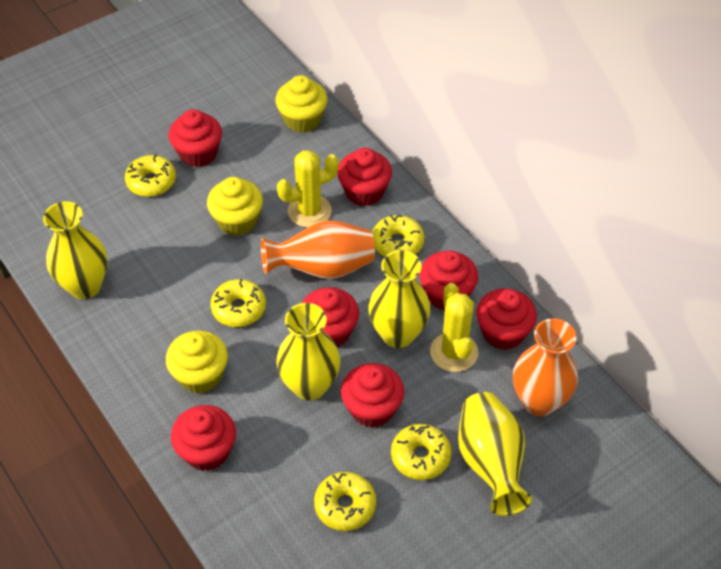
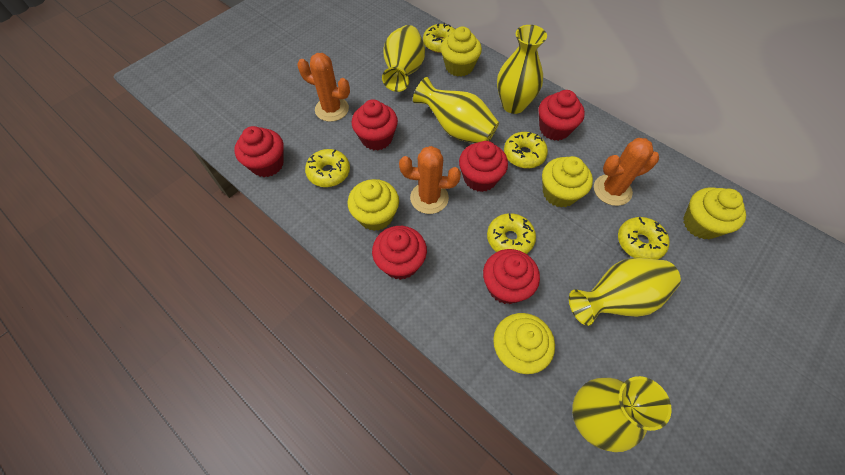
orange cactus: none = 0 -> [297,53,350,122] [399,146,461,214] [594,138,659,206] = 3
orange vase: [261,220,375,279] [513,318,578,416] = 2 -> none = 0
red cupcake: [169,109,222,167] [171,405,236,471] [302,287,359,347] [337,148,392,206] [341,363,404,428] [419,250,478,311] [476,288,537,350] = 7 -> [234,126,284,177] [352,100,398,150] [372,226,427,280] [459,141,508,192] [483,249,540,304] [538,90,585,141] = 6
yellow cactus: [277,150,339,228] [430,283,478,372] = 2 -> none = 0
yellow cupcake: [166,330,228,394] [207,177,263,236] [275,75,327,133] = 3 -> [348,179,399,231] [441,27,482,77] [493,313,555,374] [542,156,593,208] [683,187,746,239] = 5
yellow vase: [43,201,108,299] [276,303,341,401] [368,250,430,348] [458,392,532,516] = 4 -> [382,25,425,92] [413,77,499,143] [497,25,547,114] [569,258,681,326] [572,376,672,452] = 5

